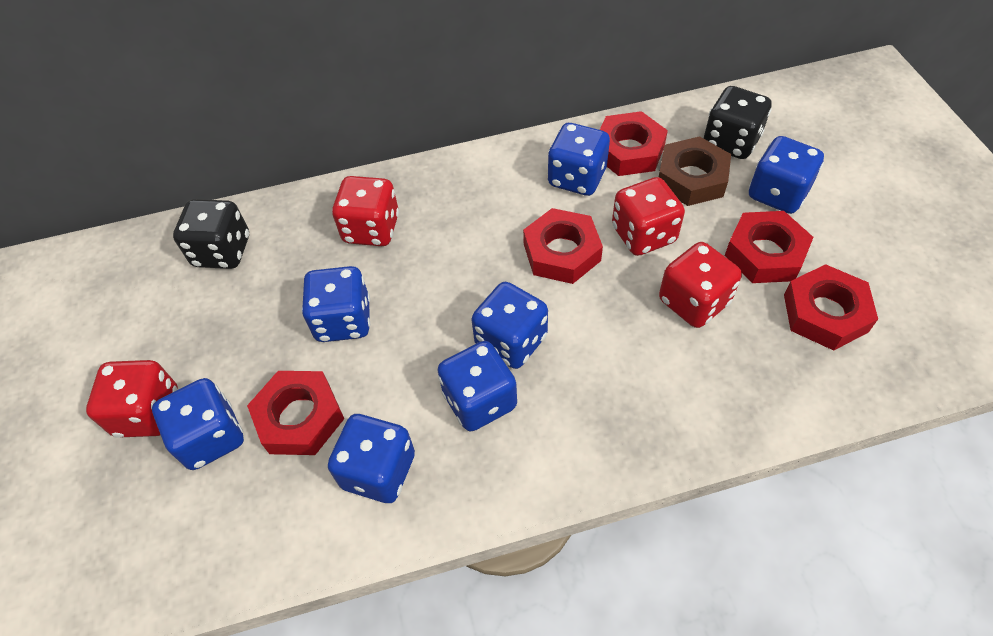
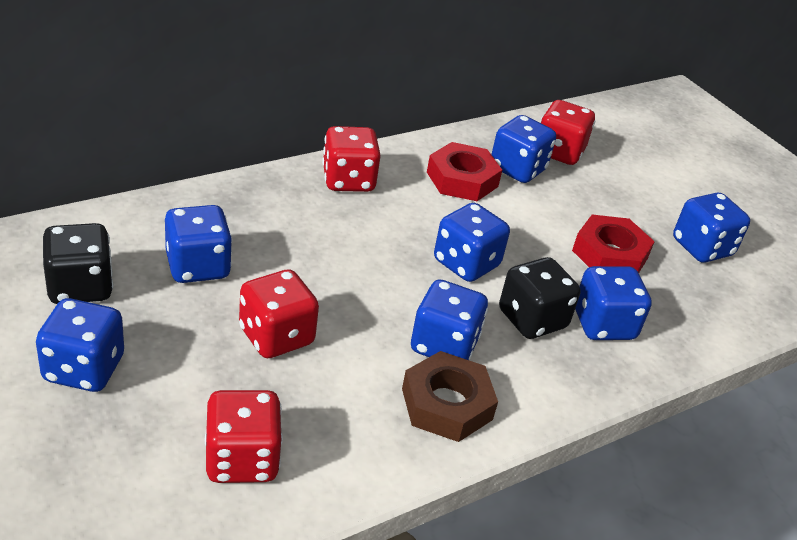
red nut: [247,371,344,455] [523,208,603,284] [600,111,668,176] [725,211,813,283] [784,264,878,351] = 5 -> [427,142,502,201] [572,215,655,273] = 2

